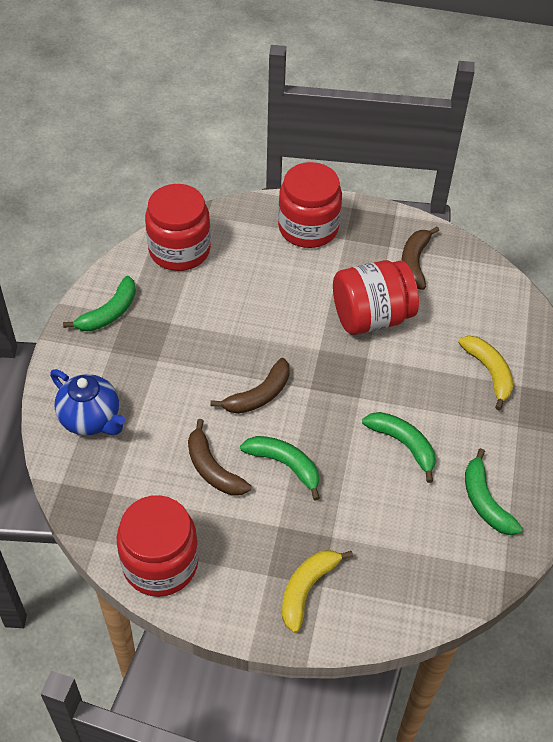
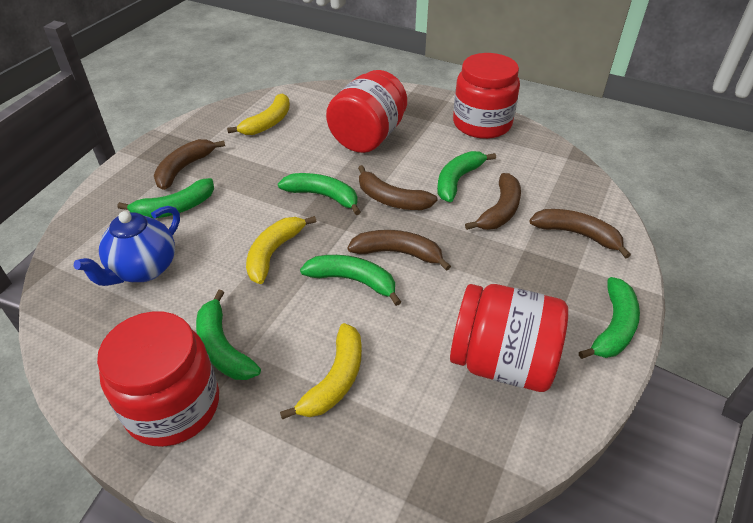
brown banana: [188,419,251,496] [211,358,290,414] [401,227,439,290] = 3 -> [154,139,225,190] [347,230,451,271] [358,165,438,210] [465,173,521,230] [529,209,631,259] = 5
green banana: [63,276,136,331] [240,436,320,500] [362,412,435,483] [465,448,523,535] = 4 -> [117,178,214,218] [196,290,261,380] [278,173,361,215] [300,255,401,306] [437,151,496,202] [579,277,640,359] = 6
yellow banana: [282,550,353,633] [458,336,513,410] = 2 -> [227,93,290,135] [246,216,316,284] [280,323,362,420] = 3

